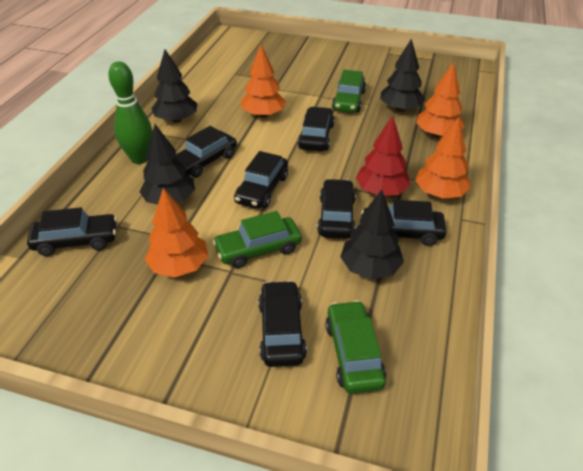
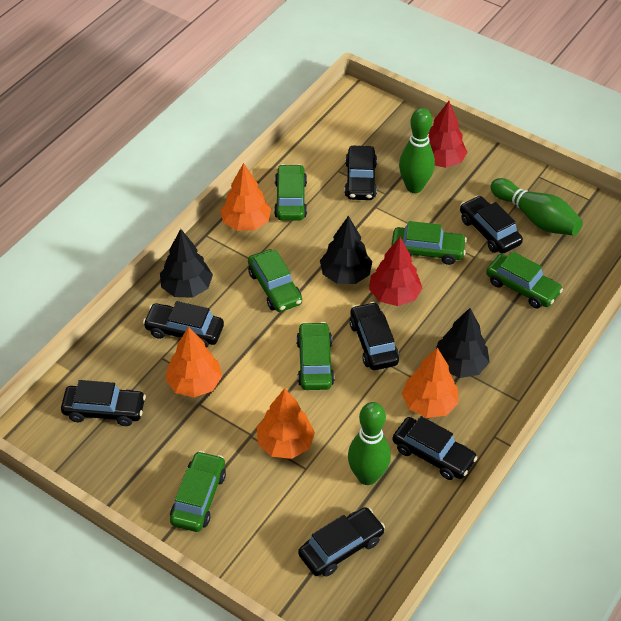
black tree: [139,124,195,205] [151,49,198,123] [340,189,404,279] [380,38,425,112] = 4 -> [160,229,213,298] [320,216,372,284] [436,308,490,378] = 3
green bowling pin: [108,61,153,164] = 1 -> [348,402,391,485] [399,108,435,193] [490,178,583,236] = 3
green car: [213,211,302,268] [325,300,386,394] [332,70,366,113] = 3 -> [170,451,226,532] [248,249,302,312] [274,164,307,221] [296,322,334,390] [391,221,467,265] [486,251,563,308] = 6
red tree: [356,115,410,196] = 1 -> [369,237,422,306] [428,101,468,168] = 2

